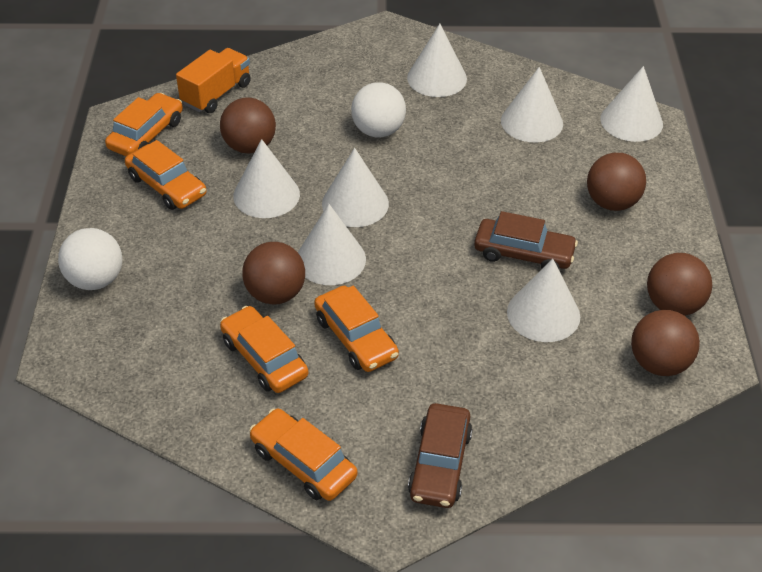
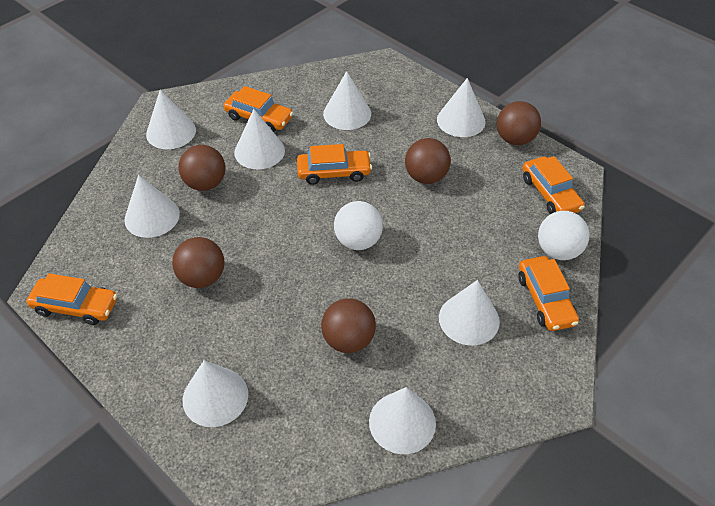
brown car: [408,403,473,508] [474,211,578,269] = 2 -> none = 0
orange truck: [176,48,251,113] = 1 -> none = 0
white cone: [233,139,300,218] [298,204,366,285] [322,148,389,227] [407,24,467,97] [501,67,563,142] [507,259,580,342] [600,66,663,142] = 7 -> [124,175,180,238] [146,90,196,149] [183,360,248,427] [234,109,285,169] [323,71,371,130] [369,387,436,454] [437,78,486,137] [439,280,500,345] = 8

